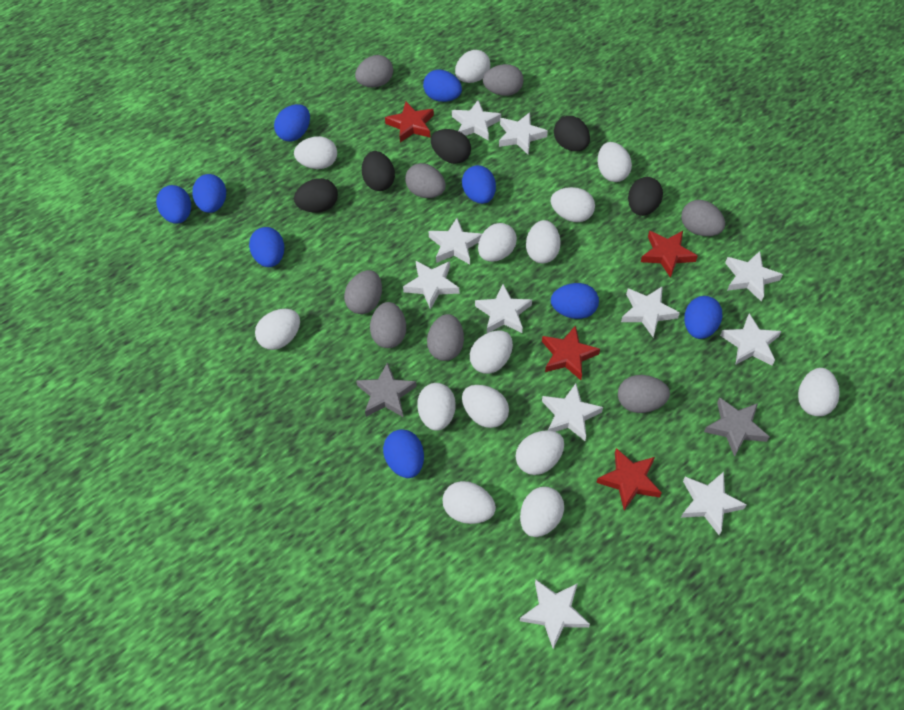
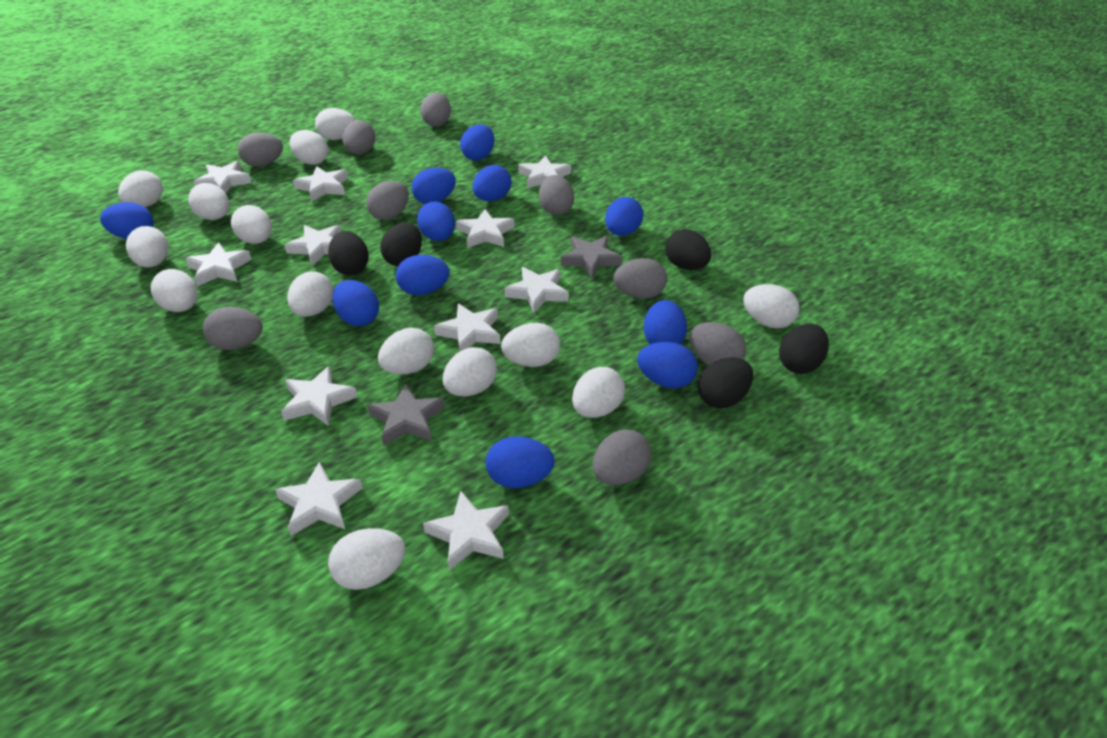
blue egg: [156,185,191,224] [192,174,226,213] [249,227,284,267] [274,104,310,142] [383,429,424,478] [423,70,462,102] [462,165,496,204] [551,283,599,319] [684,296,722,339] = 9 -> [100,202,154,239] [332,280,379,326] [396,255,449,295] [412,168,456,204] [417,201,455,241] [460,124,494,161] [472,165,512,201] [486,436,555,488] [605,197,643,236] [637,342,698,389] [644,300,687,344] = 11
grey egg: [344,270,382,314] [355,55,393,87] [370,302,406,348] [405,163,446,198] [427,314,464,361] [483,64,523,96] [618,375,670,413] [681,200,725,236] = 8 -> [203,307,263,350] [238,133,283,167] [342,120,375,155] [366,181,409,220] [420,92,451,127] [539,175,574,215] [592,429,652,485] [613,258,667,299] [689,322,746,366] = 9
red star: [385,102,434,143] [542,325,600,380] [596,448,662,511] [641,231,698,278] = 4 -> none = 0

